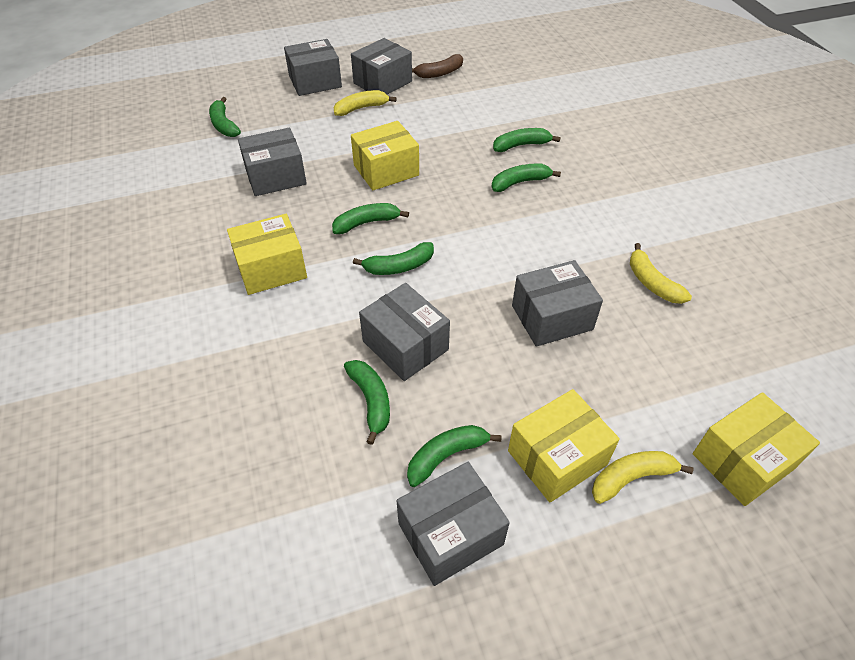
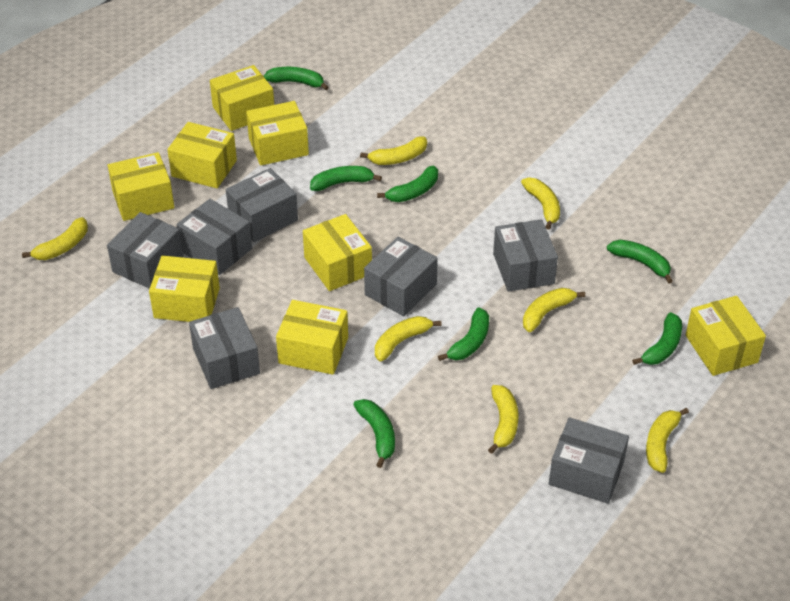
brown banana: [412,54,463,78] = 1 -> none = 0
grey box: [238,128,307,196] [284,39,342,96] [351,38,412,94] [359,283,450,381] [396,462,510,586] [512,260,603,347] = 6 -> [107,212,184,289] [176,199,252,275] [189,307,260,389] [226,168,298,242] [364,237,438,316] [493,219,558,292] [549,417,629,504] = 7
yellow banana: [333,90,397,116] [592,451,693,504] [630,243,692,304] = 3 -> [22,217,88,260] [360,137,427,165] [375,316,442,361] [488,385,518,454] [521,177,560,230] [523,288,585,332] [646,408,689,473] = 7
yellow box: [227,214,307,295] [351,121,419,190] [508,389,620,502] [693,392,820,506] = 4 -> [108,152,174,221] [149,256,220,322] [167,122,237,188] [210,65,274,131] [246,101,309,166] [276,300,348,375] [303,214,372,291] [686,296,766,376] = 8

